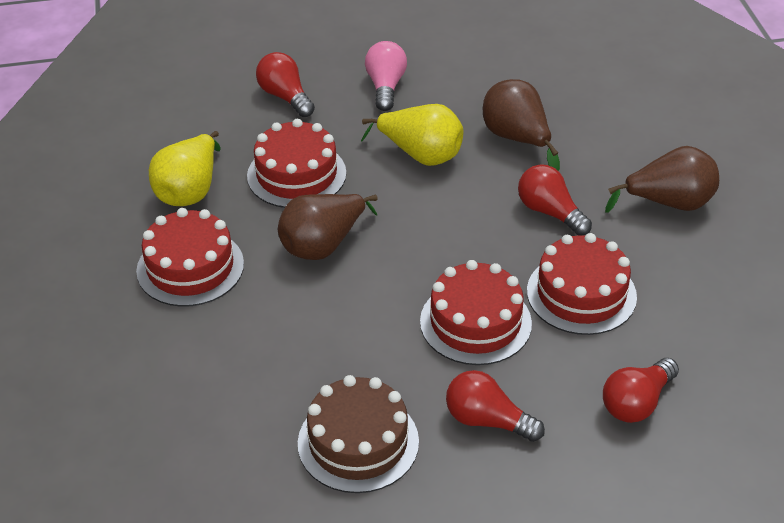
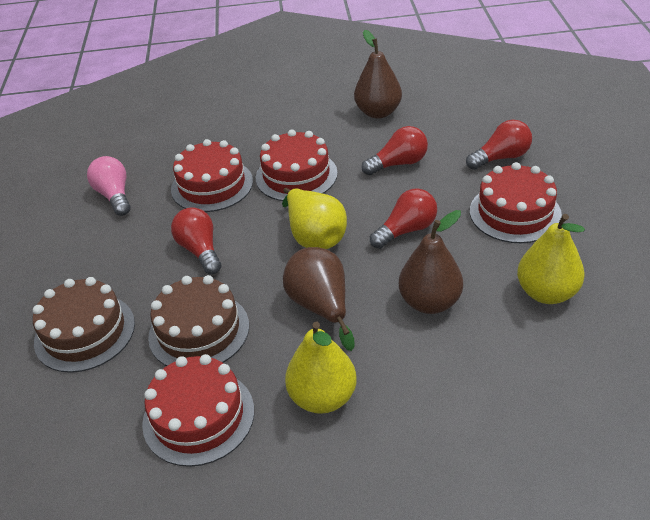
brown cake: [298,375,419,493] = 1 -> [33,277,135,373] [148,275,249,366] = 2
yellow pear: [149,131,221,206] [361,104,463,166] = 2 -> [282,188,347,249] [285,322,357,414] [517,214,585,304] = 3

